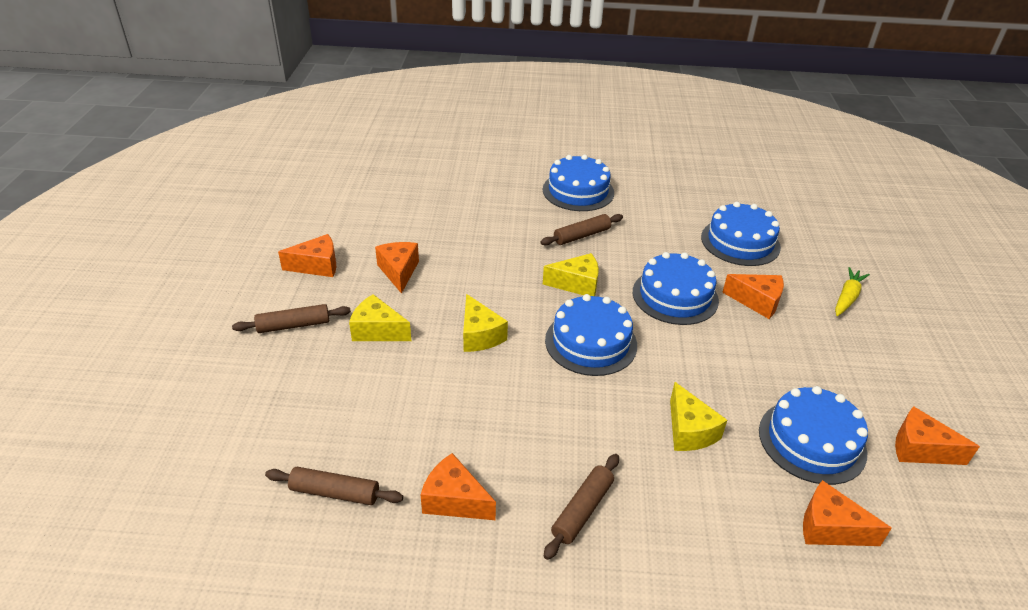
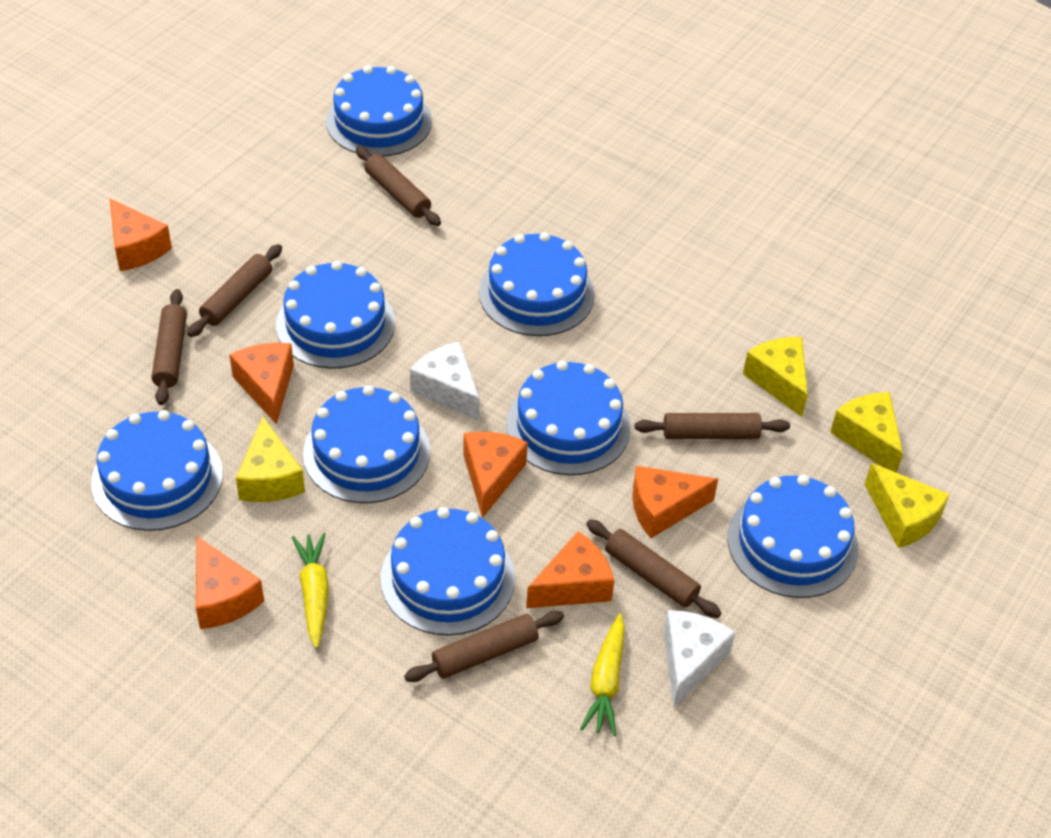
blue cake: [543,155,614,211] [545,294,637,376] [633,252,719,325] [701,202,781,266] [759,386,868,485] = 5 -> [91,410,223,531] [276,261,395,369] [303,385,430,503] [326,65,432,156] [381,507,515,636] [479,232,595,336] [506,360,631,475] [727,475,858,598] = 8
brown rolling pin: [232,304,351,333] [265,467,403,505] [540,214,623,246] [544,454,619,560] = 4 -> [151,289,187,405] [188,244,282,337] [356,146,441,226] [404,611,564,682] [586,519,721,618] [635,413,790,439] = 6
white cheese: none = 0 -> [410,342,480,421] [664,610,735,708] = 2
yellow carrot: [835,267,870,316] = 1 -> [292,533,329,648] [580,614,625,736] = 2

